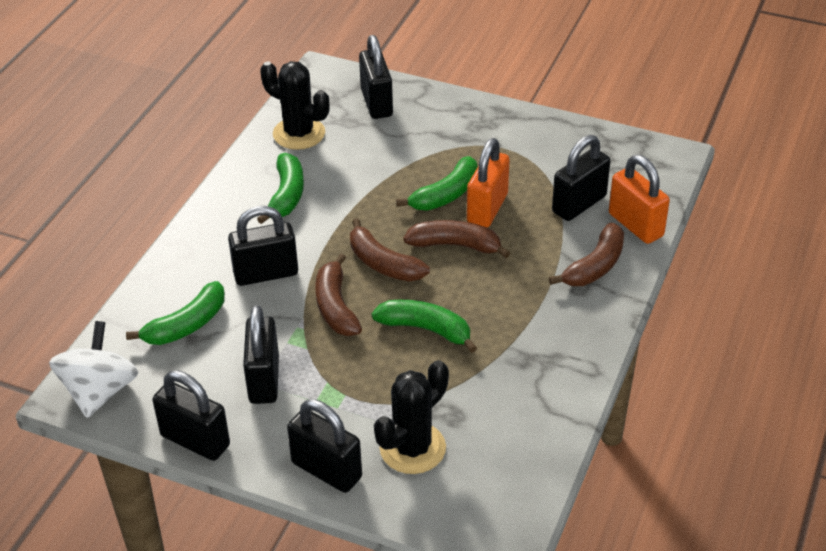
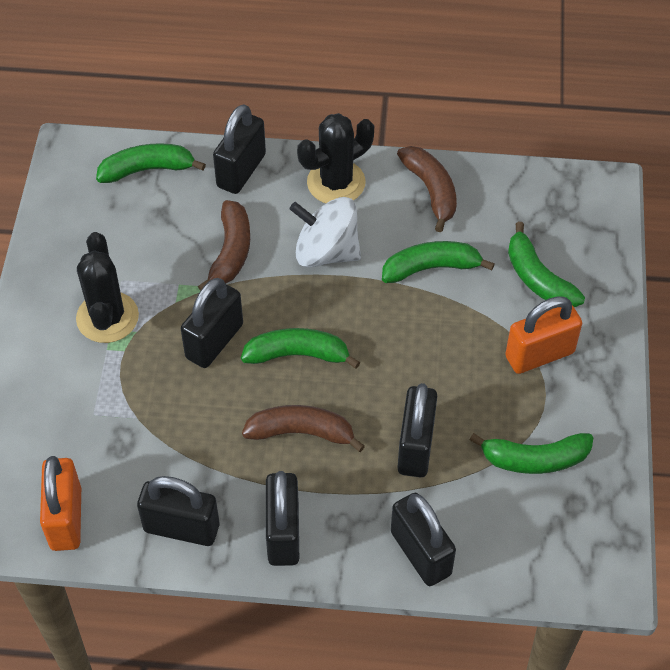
brown banana: [315,254,362,336] [350,218,430,282] [404,220,510,258] [549,222,624,286] = 4 -> [198,200,250,291] [242,405,365,452] [397,146,457,232] = 3
green banana: [126,281,225,345] [257,153,304,224] [371,300,477,353] [396,156,478,211] = 4 -> [96,143,206,183] [241,328,360,369] [382,241,494,283] [470,433,593,474] [508,222,585,307] = 5

